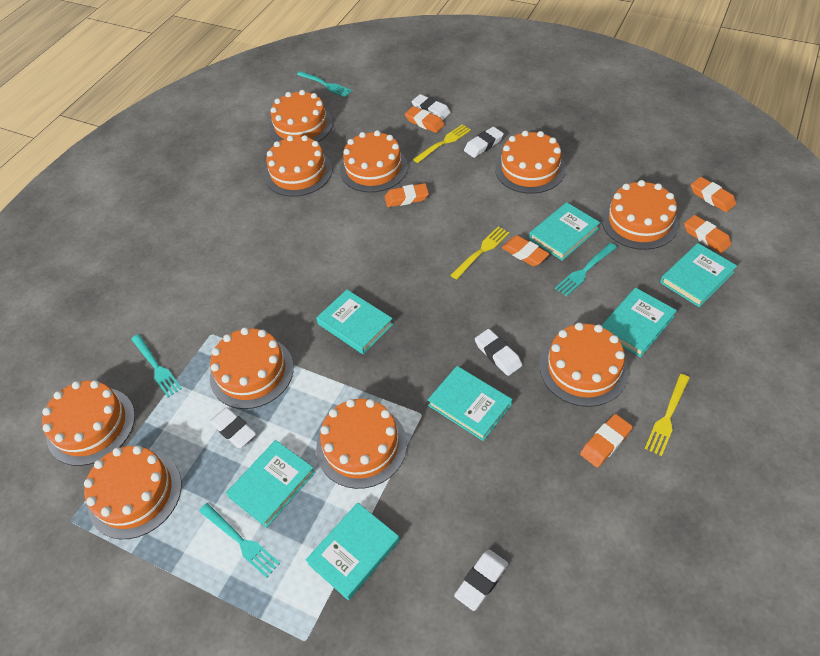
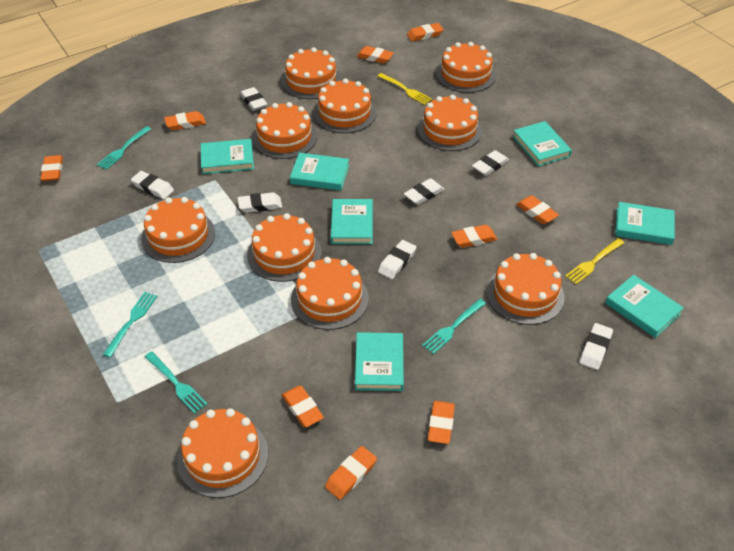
orange eraser: [385,183,429,207] [405,106,445,133] [502,235,549,266] [580,414,633,468] [684,215,732,253] [691,177,736,212] = 6 -> [41,155,63,181] [164,111,206,130] [282,386,324,427] [325,446,377,500] [356,46,394,64] [407,23,443,41] [428,401,455,444] [451,225,497,248] [516,195,559,224] = 9
white eraser: [210,408,256,448] [412,94,451,120] [454,550,508,611] [464,127,504,158] [475,329,522,376] = 5 -> [131,171,174,199] [238,192,282,213] [240,87,267,111] [378,240,416,279] [404,178,445,205] [472,150,509,176] [580,323,613,370] = 7
yellow fork: [413,124,471,163] [451,226,509,279] [645,374,690,456] = 3 -> [378,73,432,105] [565,238,624,284] = 2

